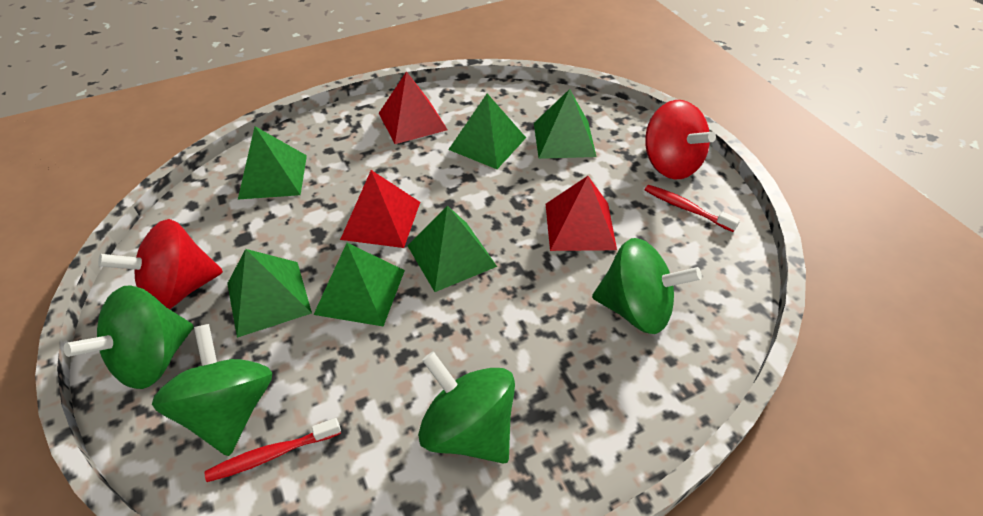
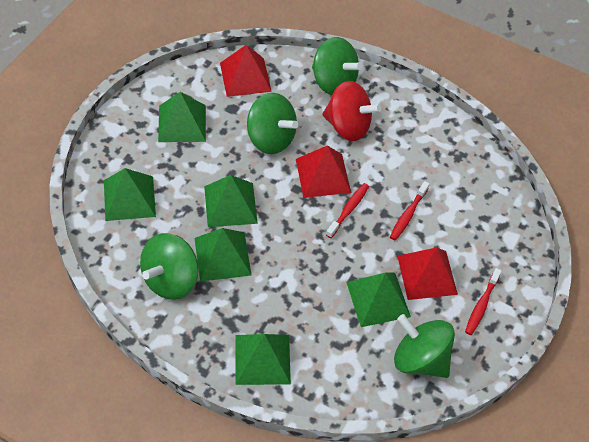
red spinning top: [98,219,223,309] [645,100,716,179] = 2 -> [322,81,382,141] = 1
red toothbrush: [205,418,341,482] [645,185,740,232] = 2 -> [326,183,369,238] [390,181,430,240] [465,268,502,335] = 3

